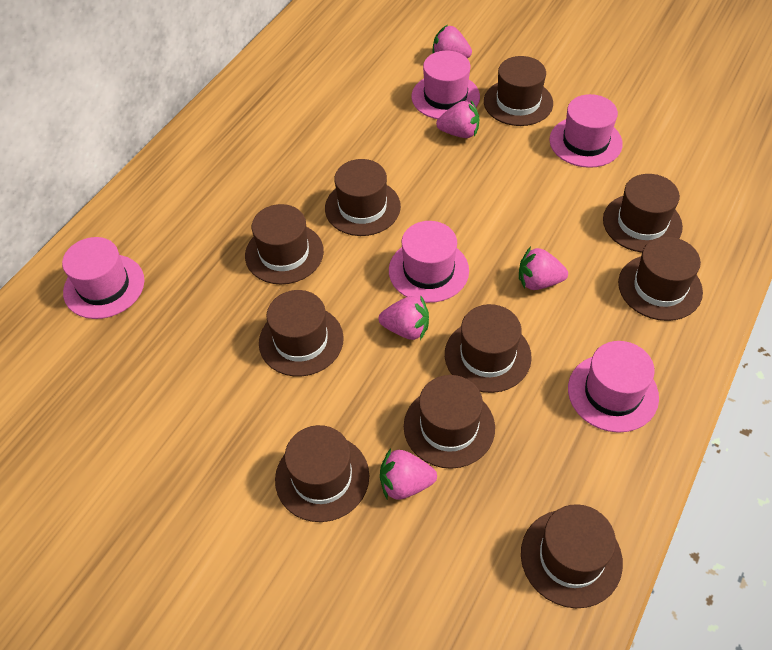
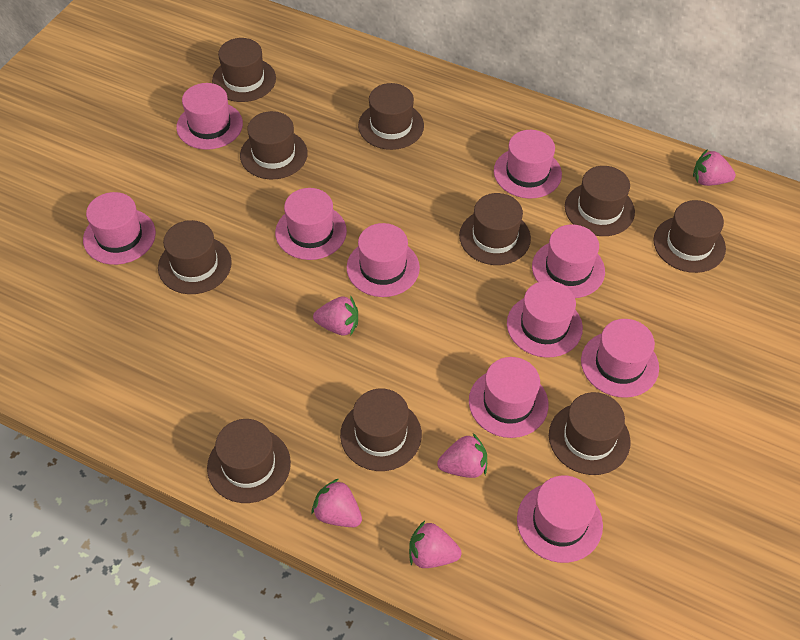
pink hat: [62,237,144,319] [389,221,469,303] [411,51,480,119] [549,94,623,168] [568,341,659,433] = 5 -> [83,192,156,265] [176,83,243,150] [275,188,347,260] [347,223,420,297] [469,357,548,438] [494,130,562,199] [507,281,583,358] [517,475,603,563] [532,224,605,298] [581,319,659,398] = 10

